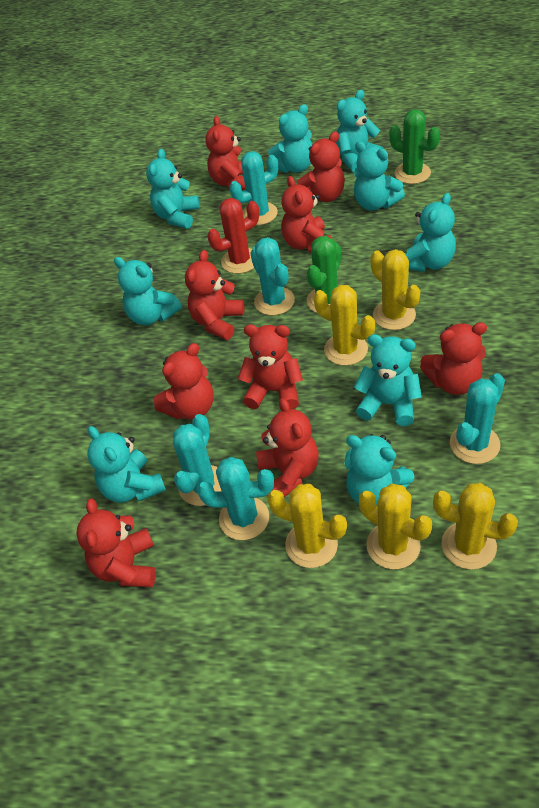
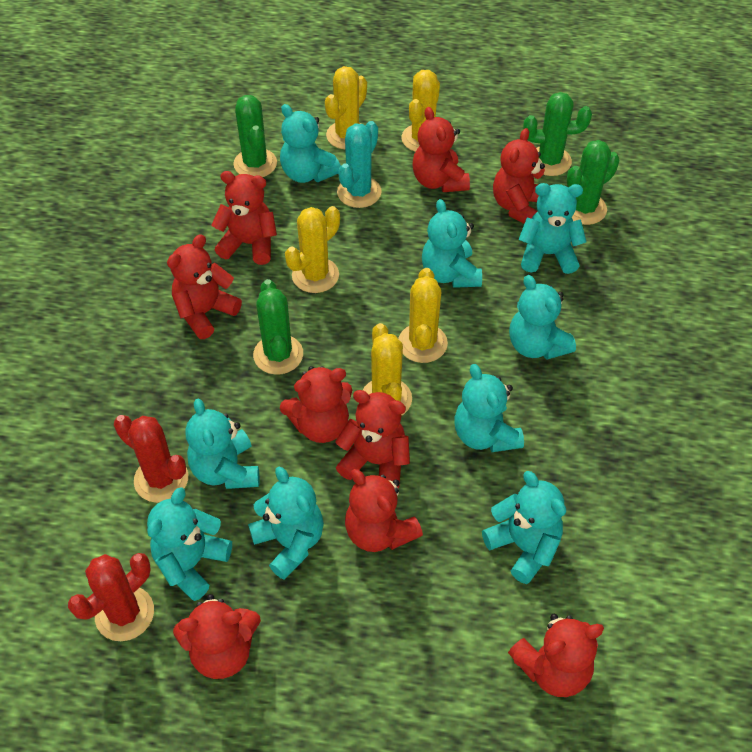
green cactus: [307,236,341,313] [389,109,440,184] = 2 -> [233,95,277,177] [253,279,303,375] [523,92,592,176] [567,140,620,225] = 4
red cactus: [207,198,259,274] = 1 -> [68,553,154,641] [114,415,188,503] = 2
turquoise cactus: [173,414,221,506] [197,457,274,540] [230,151,278,225] [251,237,295,315] [450,373,505,464] = 5 -> [337,121,382,208] = 1

